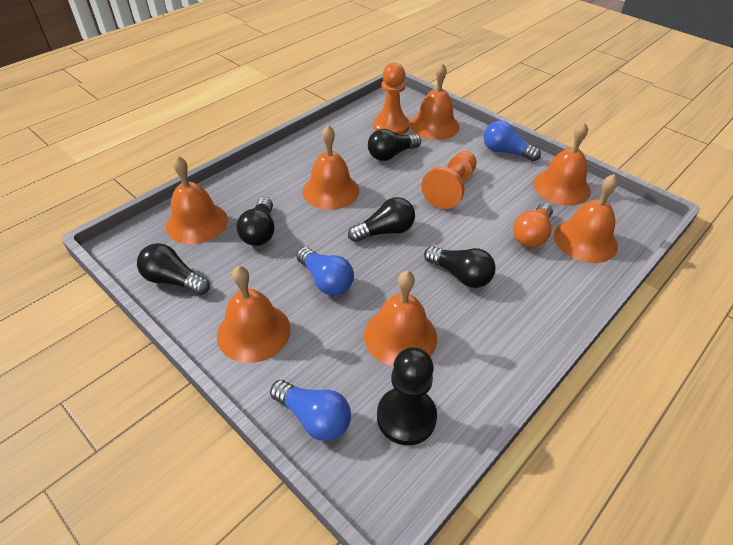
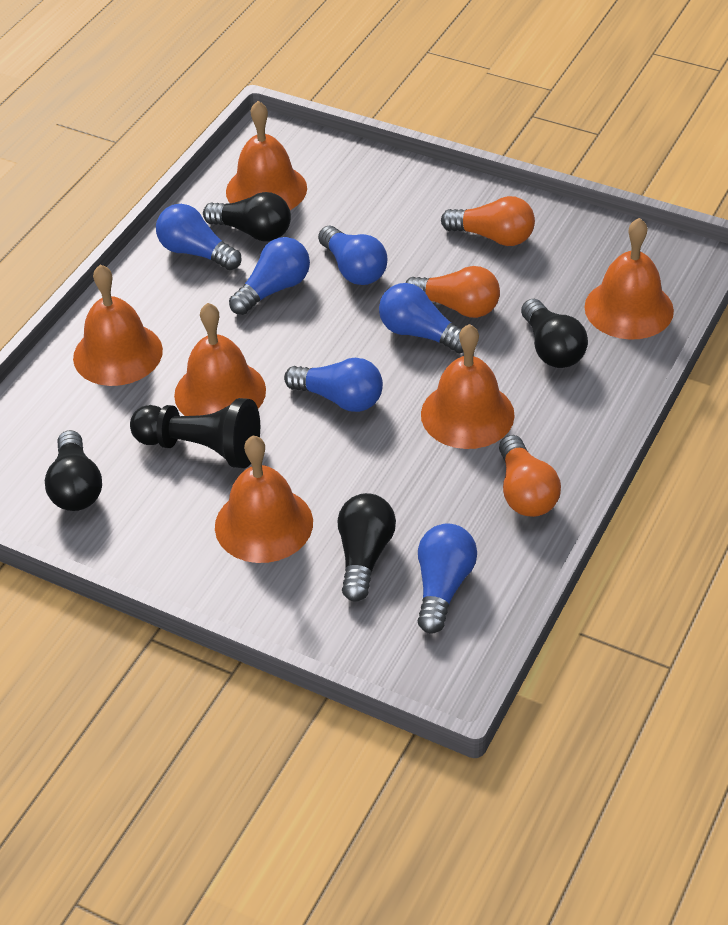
black light bulb: [137,243,210,295] [237,197,274,246] [348,197,415,242] [368,129,421,161] [424,246,496,288] = 5 -> [45,430,102,511] [203,192,291,241] [338,493,396,602] [521,299,588,368] = 4
blue light bulb: [270,380,351,441] [296,247,354,296] [483,121,541,162] = 3 -> [156,204,242,270] [229,237,310,315] [284,358,383,412] [318,226,387,285] [379,283,463,353] [417,524,477,634] = 6
orange bell: [166,156,228,244] [217,266,291,363] [302,125,359,210] [364,271,437,367] [410,63,460,140] [533,122,591,206] [554,174,618,263] = 7 -> [73,264,163,386] [174,303,266,416] [215,435,313,563] [226,101,307,210] [421,324,515,449] [584,218,674,340] = 6
orange light bulb: [513,203,553,248] = 1 -> [405,266,500,318] [441,196,535,246] [499,435,561,517] = 3
orange pawn: [373,63,409,135] [421,151,476,209] = 2 -> none = 0

